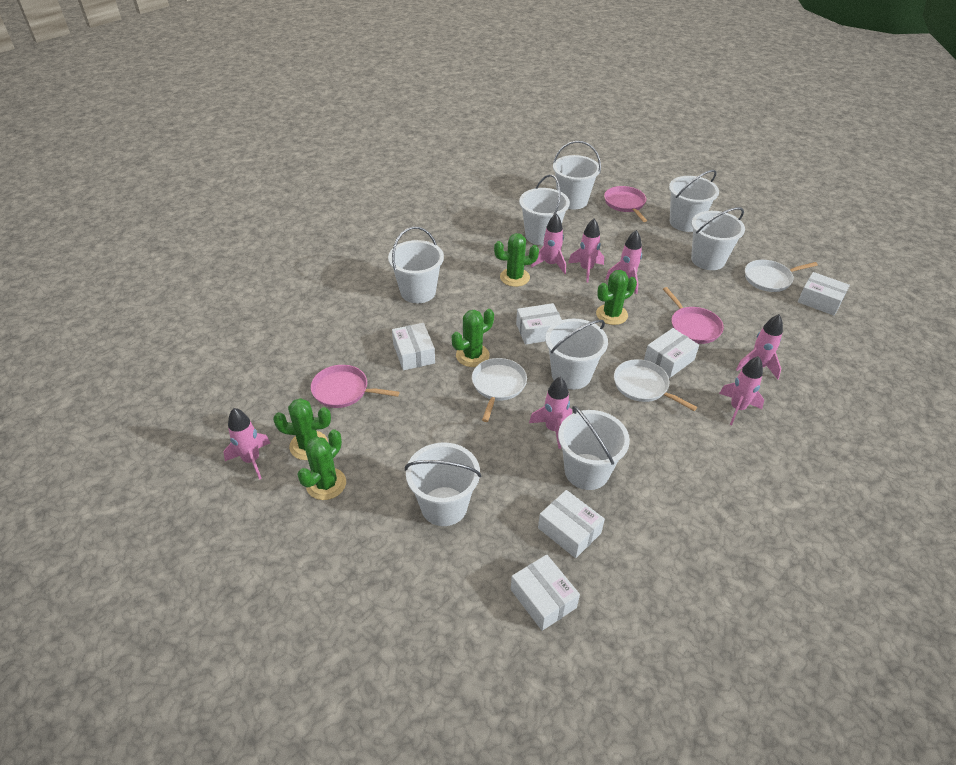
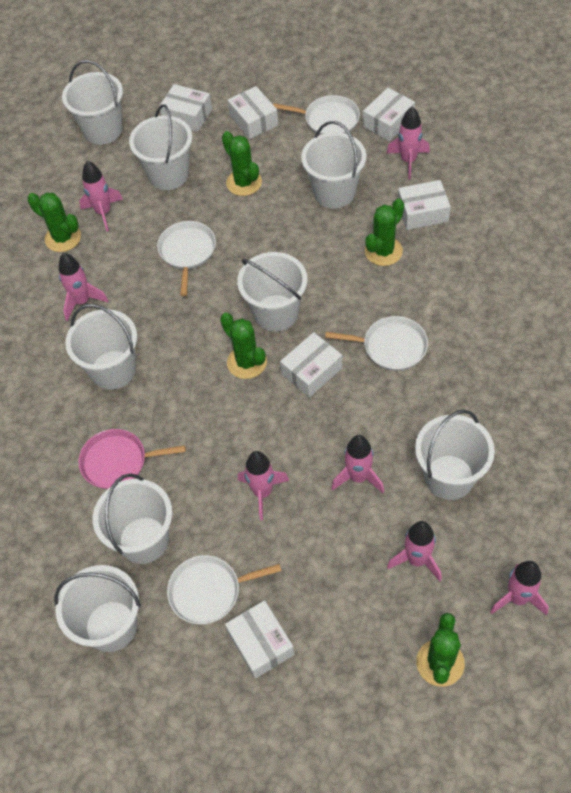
pink pan: [311,365,400,408] [604,186,647,222] [663,287,724,344] = 3 -> [78,429,186,489] = 1
white pan: [472,358,527,422] [614,359,697,411] [745,260,818,292] = 3 -> [157,221,216,296] [167,555,282,624] [273,95,360,135] [325,316,428,371] = 4

